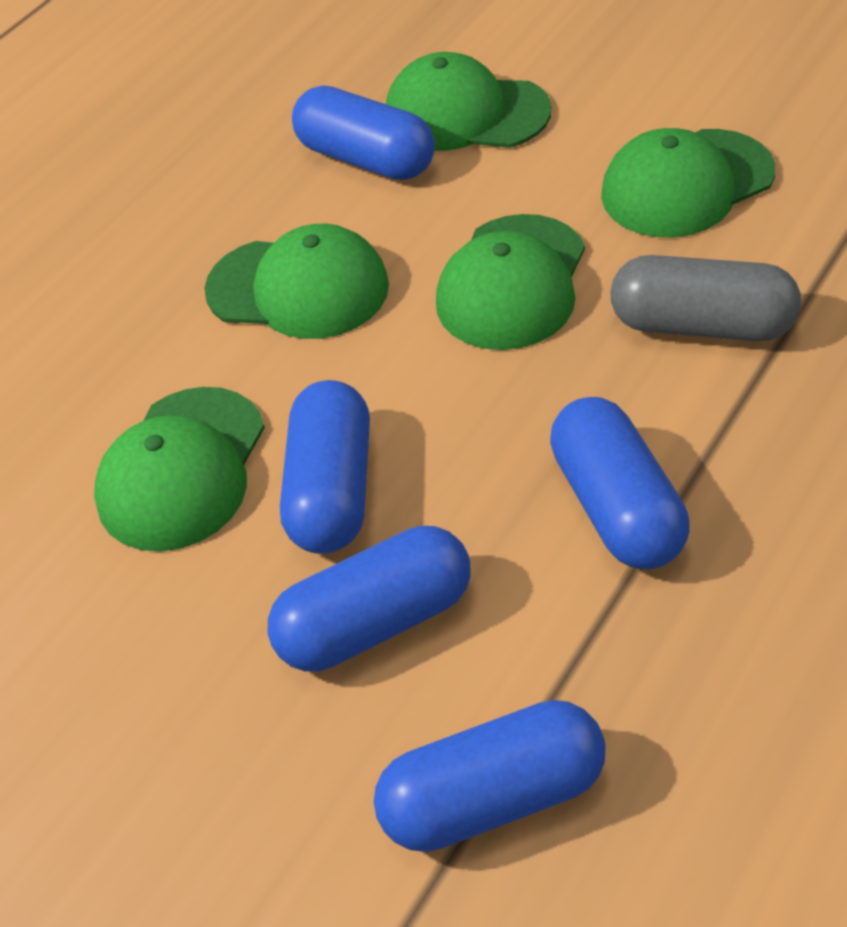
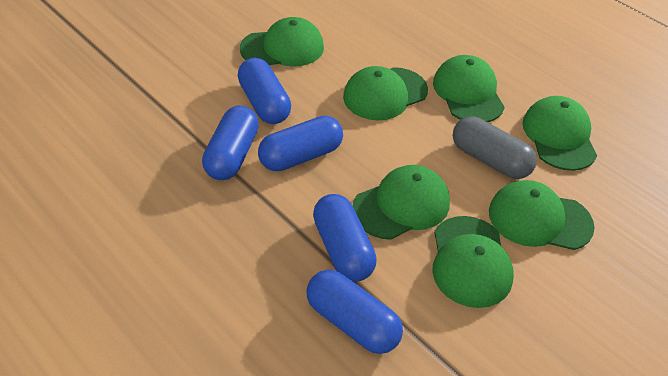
green cap: [94,387,265,552] [205,224,389,339] [386,52,551,151] [436,214,585,350] [601,128,775,237] = 5 -> [240,17,324,67] [343,66,428,120] [353,165,450,240] [432,216,514,308] [433,55,505,122] [489,180,595,250] [522,96,597,171] = 7

